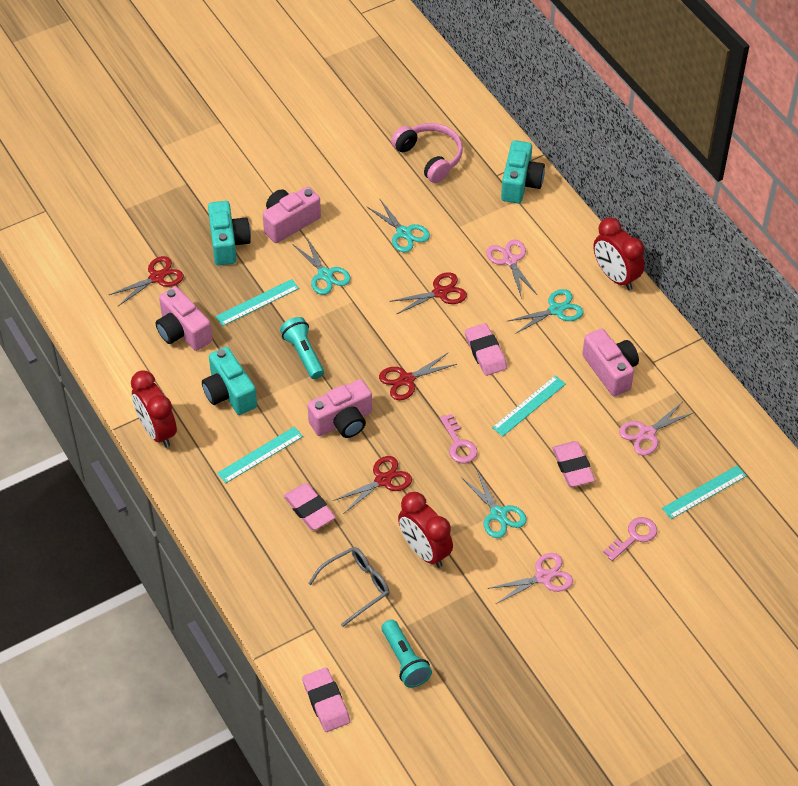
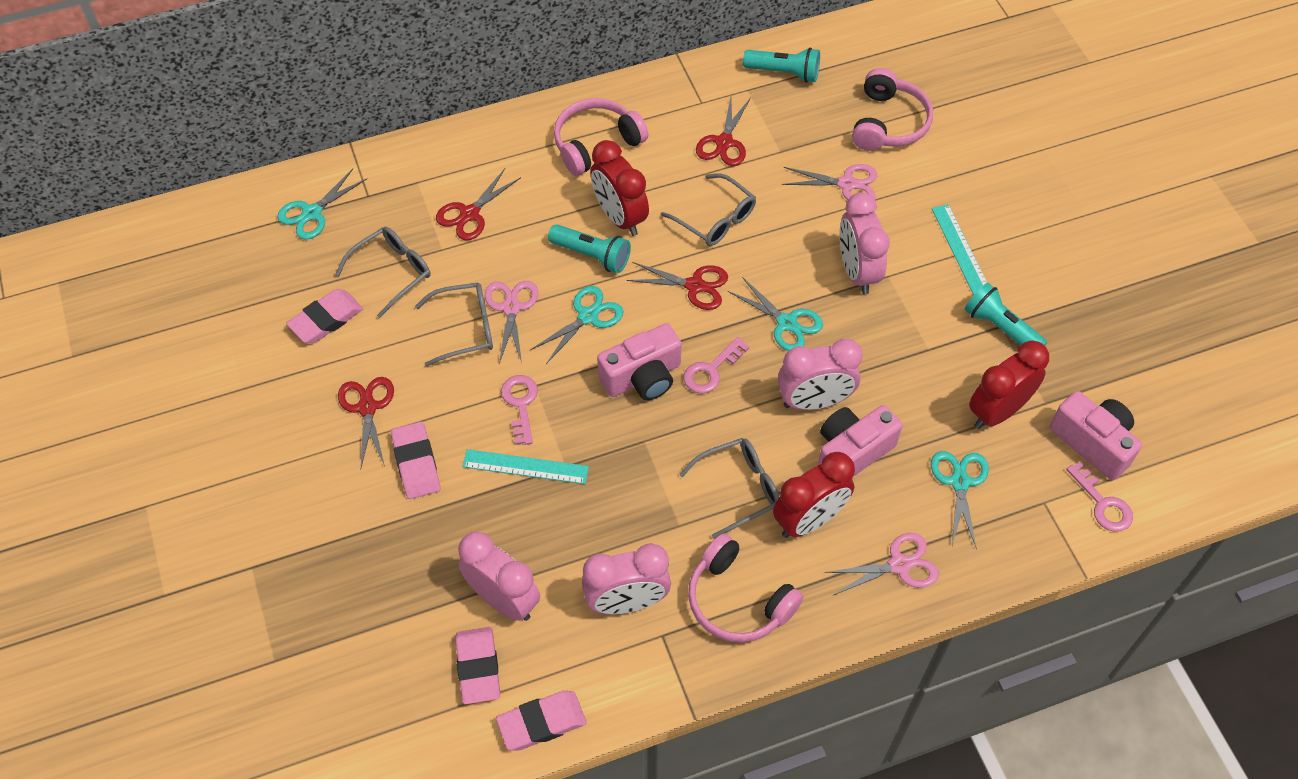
grey glasses: [308,547,390,627] = 1 -> [335,227,431,318] [415,283,493,367] [661,173,756,246] [679,438,779,539] = 4
pink camera: [156,286,212,351] [263,186,321,243] [308,379,372,438] [582,328,639,397] = 4 -> [597,323,682,400] [817,405,903,477] [1050,391,1142,480] = 3
pink clock: none = 0 -> [458,532,540,621] [582,543,671,614] [778,339,863,410] [840,192,890,294] = 4
pink headphones: [391,123,463,183] = 1 -> [554,98,648,176] [688,534,803,643] [852,68,933,151] = 3
pink key: [440,414,478,463] [603,517,657,561] = 2 -> [501,375,538,445] [684,337,749,394] [1066,461,1133,532] = 3
turquoise camera: [202,347,257,415] [208,201,251,265] [501,140,545,203] = 3 -> none = 0
turquoise flashlight: [280,317,324,379] [382,620,432,688] = 2 -> [548,224,631,273] [743,48,820,83] [964,282,1047,345] = 3
turquoise ruler: [215,279,299,326] [217,427,303,483] [492,375,566,436] [662,466,746,519] = 4 -> [462,449,589,484] [932,204,987,295] = 2

